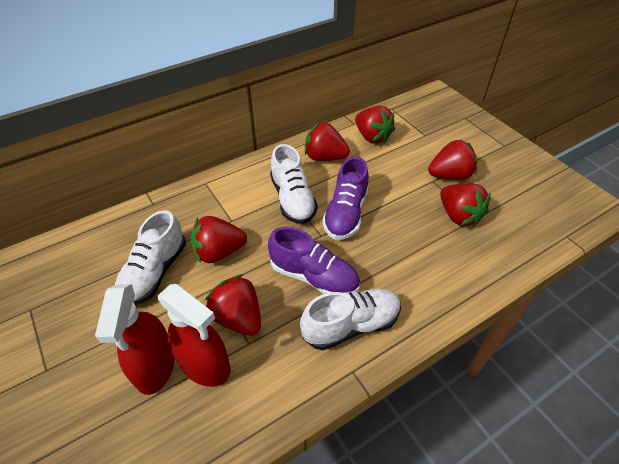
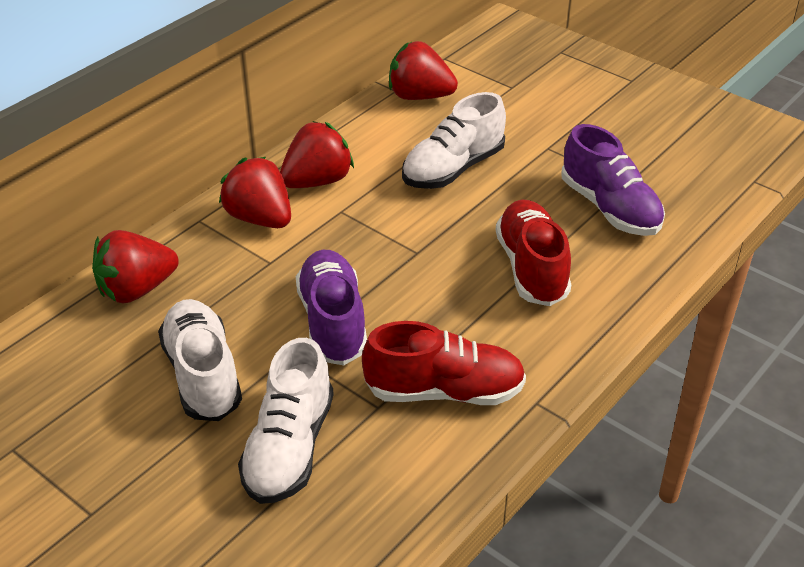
red shoe: none = 0 -> [362,321,526,405] [496,200,571,306] = 2
red spray bottle: [95,284,175,395] [158,284,230,387] = 2 -> none = 0
red strawberry: [190,216,247,263] [205,274,261,336] [305,122,350,161] [355,106,395,144] [428,139,477,180] [440,183,491,227] = 6 -> [92,230,179,304] [219,157,291,228] [280,121,354,188] [389,41,458,100] = 4

